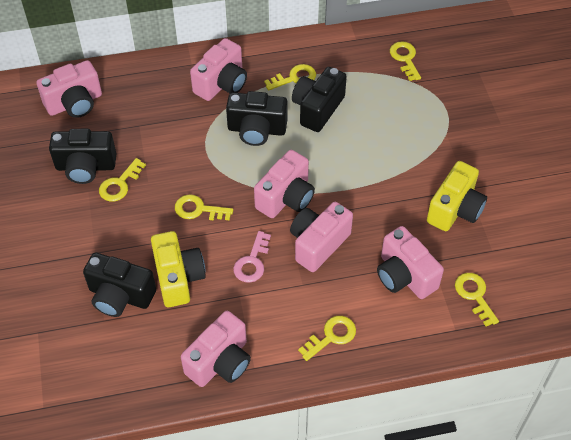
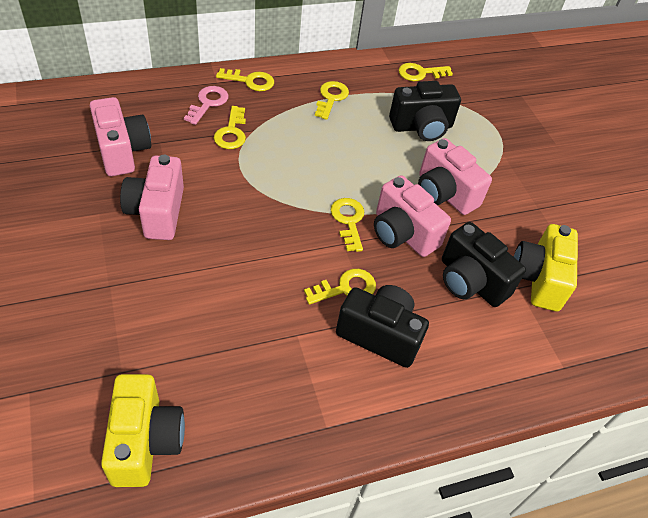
black camera: [49,129,117,184] [83,253,156,317] [226,91,288,146] [292,67,347,132] = 4 -> [336,285,429,368] [389,81,461,141] [442,222,526,307] = 3
pink camera: [37,60,102,118] [181,311,251,387] [190,38,247,101] [254,150,315,218] [290,202,353,272] [377,226,444,299] = 6 -> [90,97,151,176] [120,155,184,240] [374,175,451,257] [418,138,492,215] = 4

